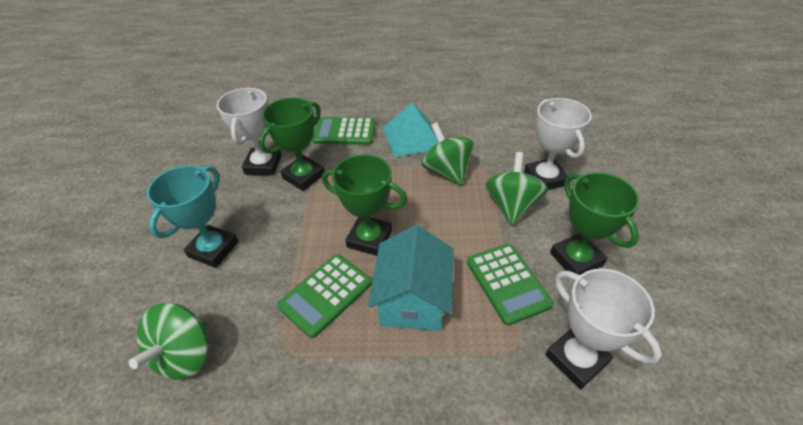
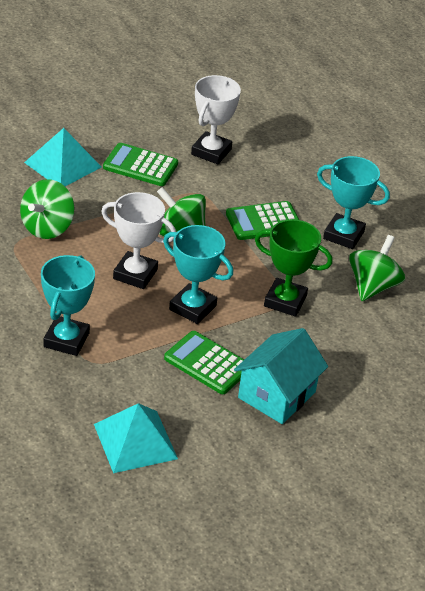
green trophy: [259,98,325,191] [322,155,408,256] [550,172,640,275] = 3 -> [255,219,333,317] = 1
turquoise pyramid: [383,103,439,157] = 1 -> [24,128,101,186] [94,403,178,473] = 2
turquoise trophy: [147,165,239,268] = 1 -> [41,255,95,356] [163,225,233,324] [317,156,390,249] = 3
white trophy: [217,88,282,176] [524,98,592,190] [545,269,662,389] = 3 -> [101,192,176,289] [191,75,241,164] = 2

